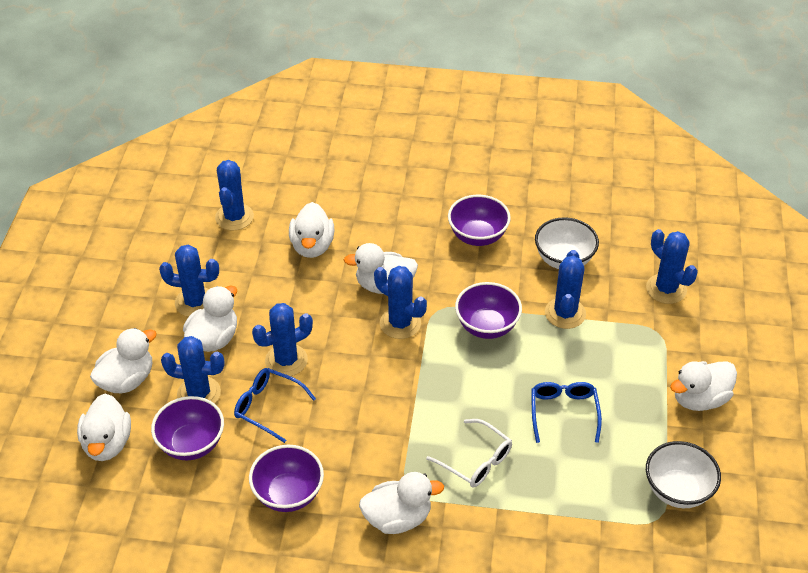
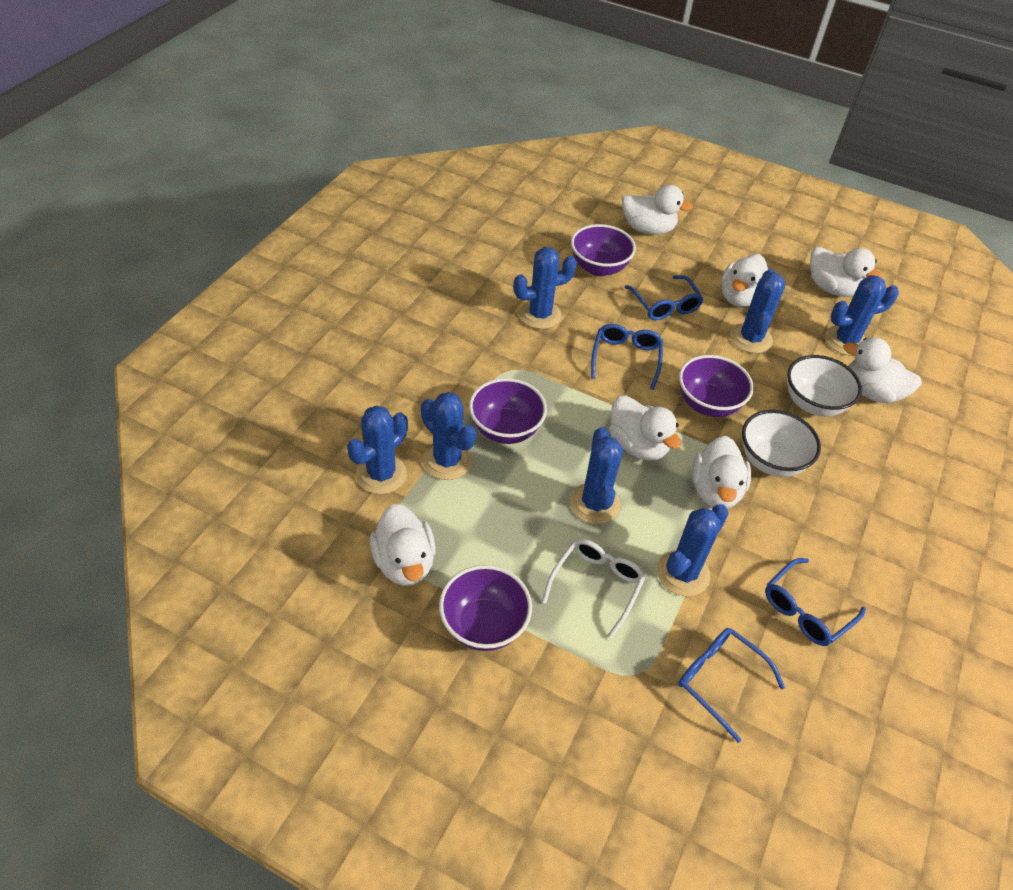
blue glasses: [234,368,316,443] [532,382,602,443] = 2 -> [591,324,663,390] [625,275,703,320] [678,628,785,743] [765,558,866,646] = 4

